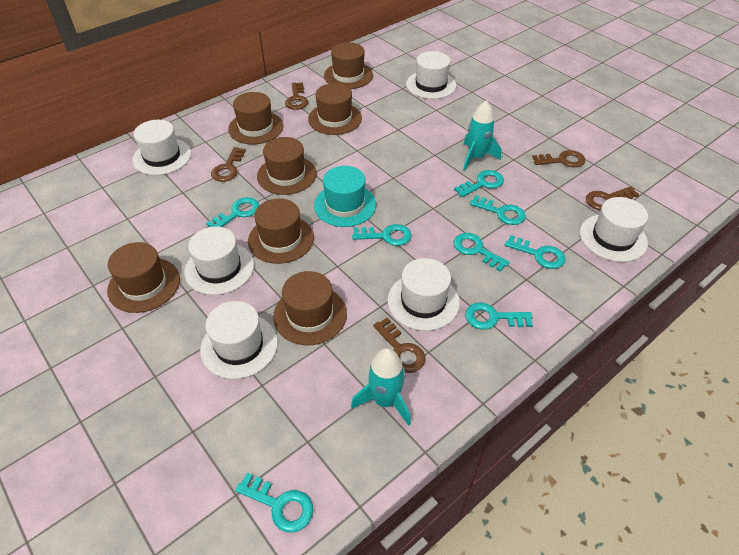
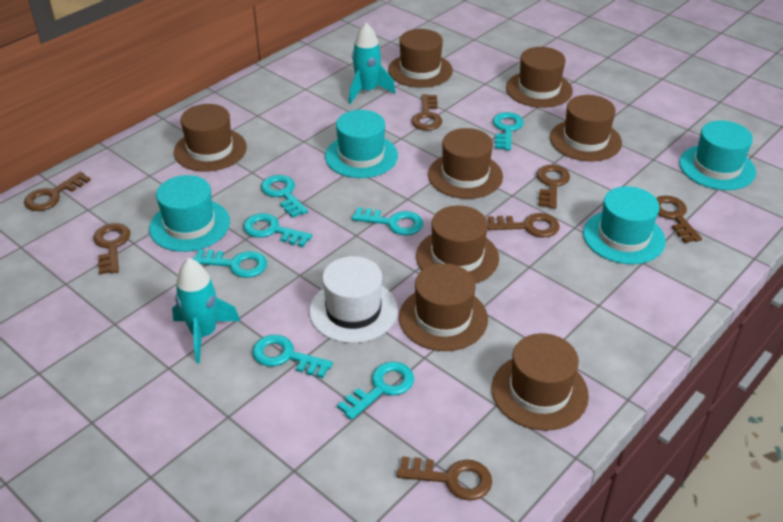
brown hat: [107,242,180,313] [228,92,283,144] [248,198,314,264] [257,137,317,195] [273,271,347,345] [308,83,362,135] [324,42,373,89] = 7 -> [174,104,247,172] [388,29,453,88] [399,263,488,351] [416,205,499,284] [428,128,503,199] [492,333,589,431] [506,47,573,108] [550,95,622,161] = 8
brown key: [211,147,246,182] [285,82,308,110] [373,318,426,373] [532,150,585,167] [586,186,639,210] = 5 -> [24,172,91,211] [93,223,130,274] [397,456,492,501] [411,94,442,131] [488,213,559,237] [537,165,570,209] [656,195,702,243] = 7
turquoise hat: [314,166,376,227] = 1 -> [149,175,230,252] [325,110,398,178] [583,186,666,264] [679,120,756,190] = 4
turquoise key: [206,197,259,227] [235,473,313,533] [352,224,412,246] [454,170,504,197] [454,233,510,272] [465,303,533,330] [469,195,526,225] [505,235,565,269] = 8 -> [193,249,267,278] [243,213,312,247] [252,335,333,378] [261,175,308,218] [337,362,414,420] [352,207,423,236] [493,112,524,150] = 7
white hat: [132,120,191,175] [184,226,254,295] [200,301,278,379] [388,258,460,331] [406,51,456,99] [580,197,648,262] = 6 -> [309,256,398,343] = 1

